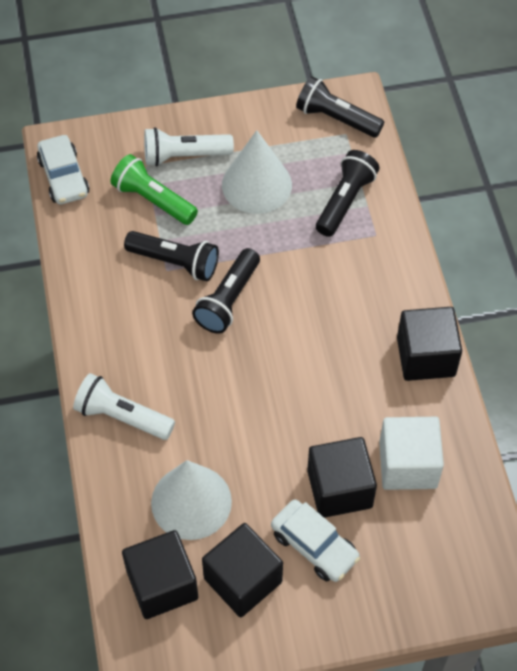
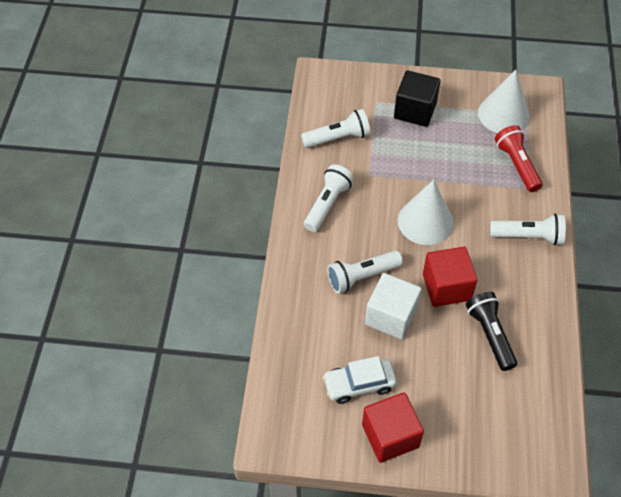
black cube: [122,530,198,619] [202,523,283,617] [307,437,377,518] [397,307,462,381] = 4 -> [394,70,441,127] = 1
black flashlight: [124,231,219,281] [192,248,260,334] [296,76,384,138] [316,150,380,237] = 4 -> [466,292,517,371] = 1
green flashlight: [110,154,198,225] = 1 -> none = 0
red cube: none = 0 -> [362,392,424,463] [423,247,477,307] = 2
red flashlight: none = 0 -> [495,125,543,192] = 1
white car: [37,135,89,204] [271,499,360,582] = 2 -> [323,356,396,404] = 1
white flashlight: [73,373,175,440] [144,127,234,166] = 2 -> [301,109,370,148] [304,164,354,232] [327,251,403,294] [490,214,566,245] = 4

